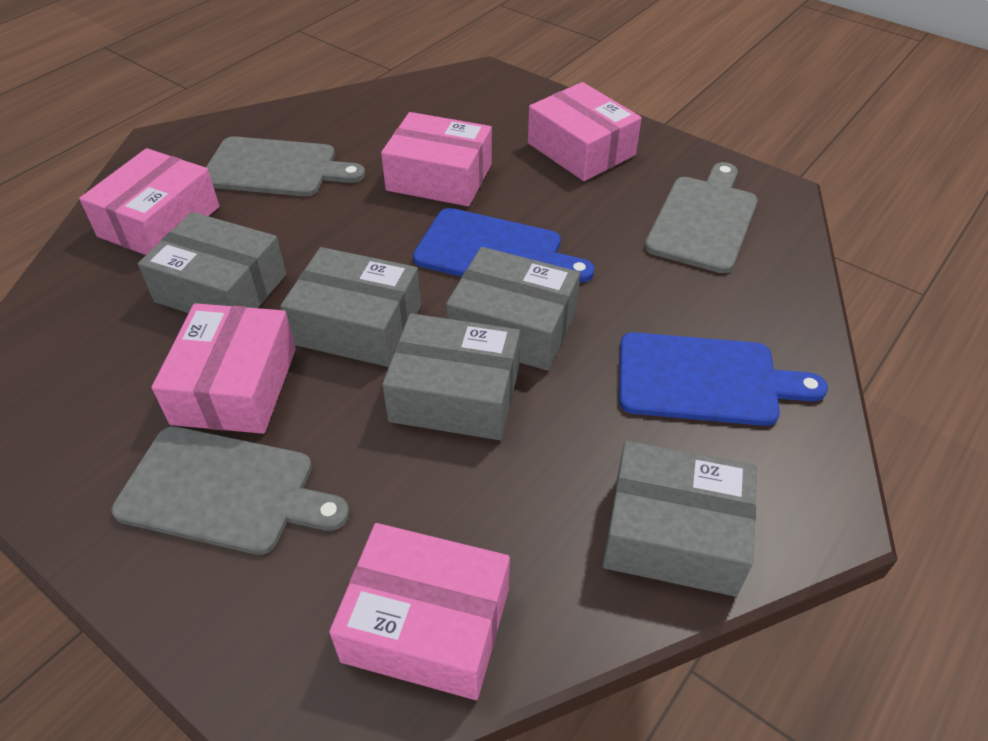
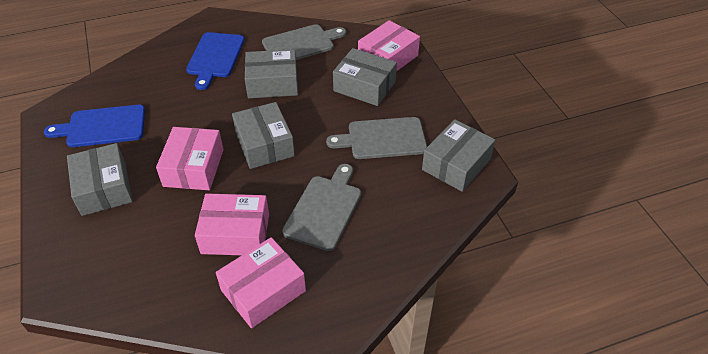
pink box: [79,148,219,255] [152,303,296,434] [329,523,510,700] [381,112,492,206] [528,82,642,181] = 5 -> [156,127,224,190] [195,193,269,255] [216,237,306,328] [358,20,420,72] = 4

